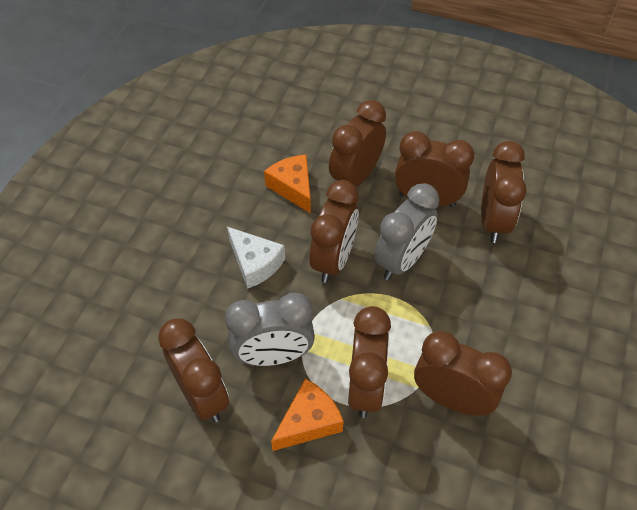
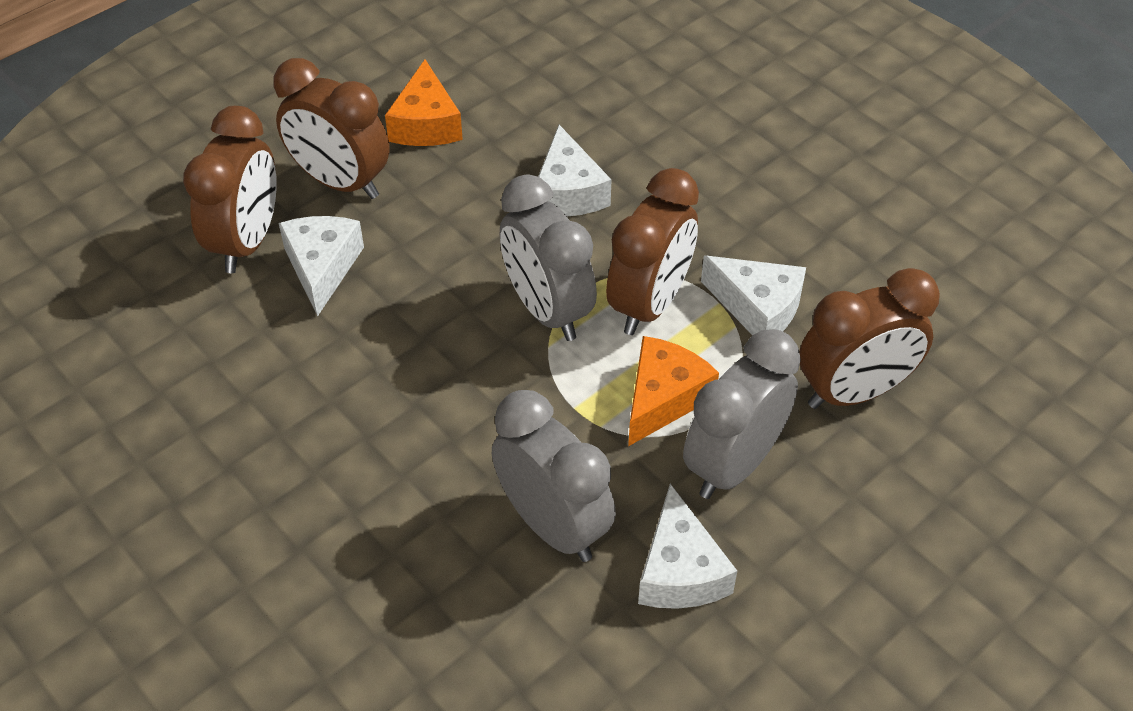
brown clock: [158,318,229,423] [309,180,359,283] [329,100,386,187] [348,306,391,418] [395,131,474,207] [414,331,512,416] [481,141,527,243] = 7 -> [183,106,277,273] [273,58,390,199] [606,168,699,335] [799,268,940,409] = 4
grey clock: [225,293,315,366] [374,183,440,280] = 2 -> [492,390,616,562] [500,174,597,341] [683,329,801,499] = 3
white cheese: [227,227,285,289] = 1 -> [279,216,364,316] [538,125,612,216] [638,484,737,609] [701,256,806,335] = 4

